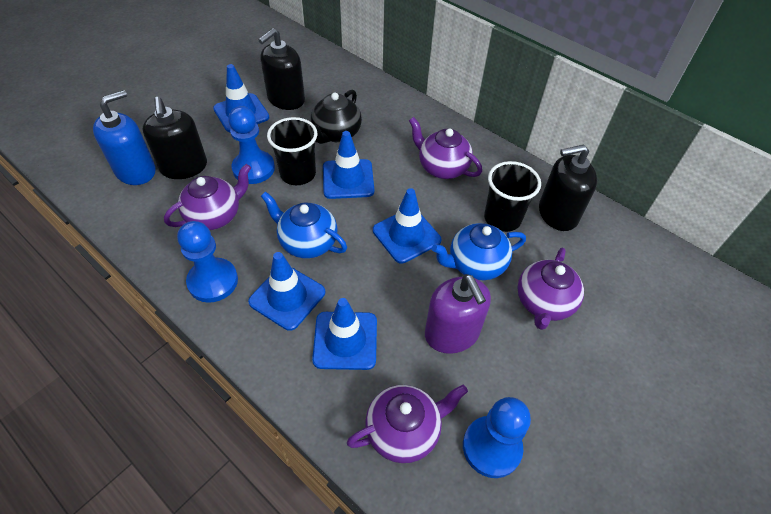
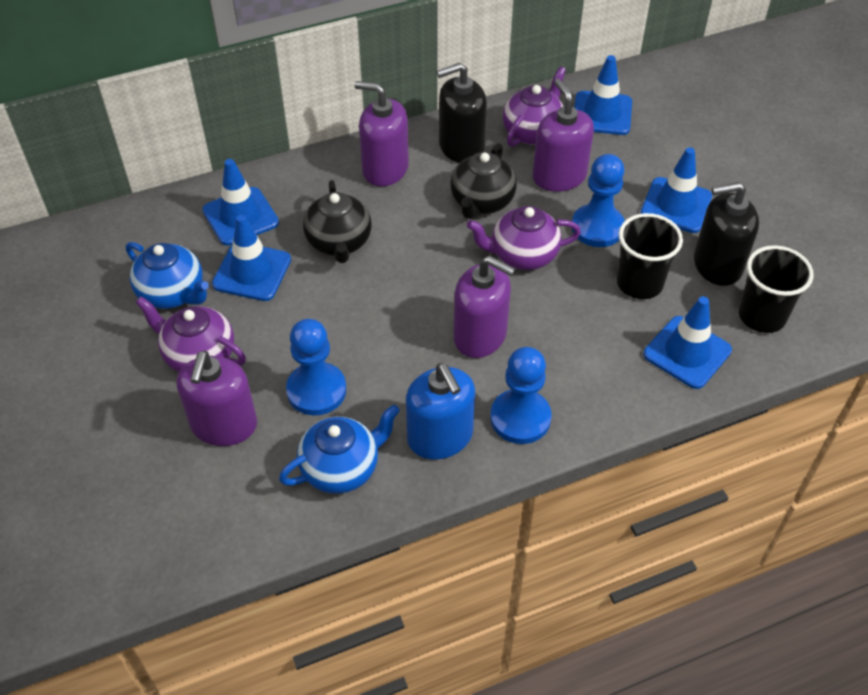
black soap dispenser: [143,97,207,179] [258,28,305,110] [539,144,597,231] = 3 -> [437,63,487,163] [694,182,759,286] = 2
black teapot: [311,90,362,144] = 1 -> [303,180,372,263] [450,143,517,219] = 2
purple soap dispenser: [425,274,491,354] = 1 -> [176,351,257,446] [354,81,409,186] [453,256,515,358] [533,79,594,192] = 4
purple teapot: [164,164,251,230] [347,385,468,463] [409,117,482,179] [517,248,584,330] = 4 -> [135,296,246,372] [467,206,581,270] [503,66,566,147] = 3

